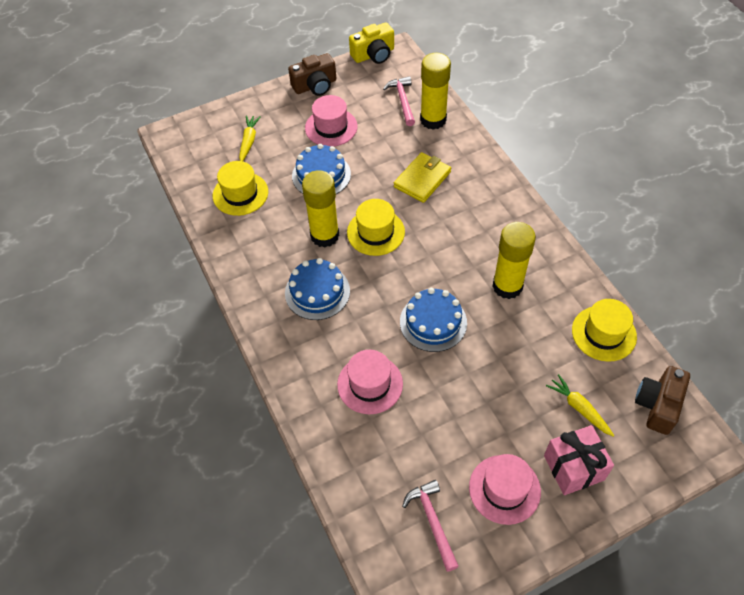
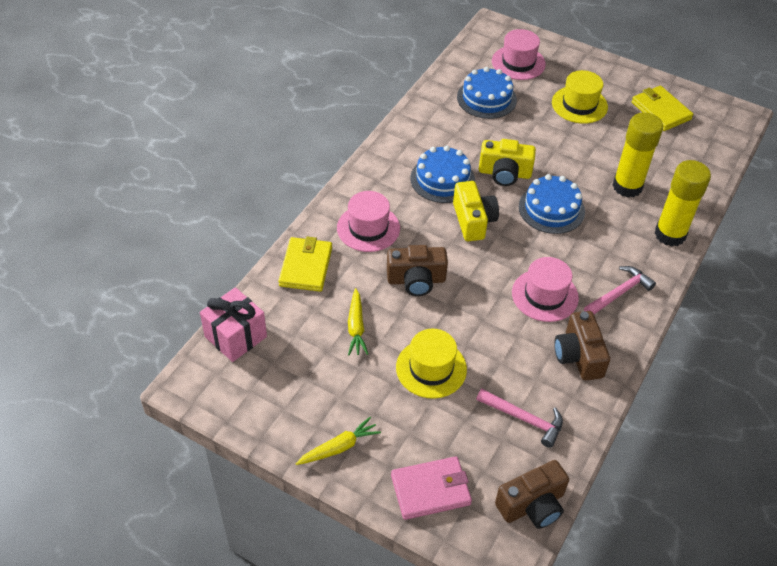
brown camera: [288,53,337,96] [635,366,690,435] = 2 -> [387,245,448,296] [495,460,569,529] [554,311,610,381] = 3
pink wallet: none = 0 -> [391,456,472,520] = 1
yellow camera: [349,22,394,64] = 1 -> [453,181,499,241] [479,139,536,186] = 2
yellow glue stick: [302,170,339,247] [420,53,451,130] [492,222,536,299] = 3 -> [612,112,663,197] [654,160,711,247] = 2
yellow hat: [213,161,268,216] [347,199,405,256] [572,299,637,362] = 3 -> [396,329,467,399] [552,70,608,124] = 2
yellow wallet: [394,152,451,203] = 1 -> [278,236,332,292] [632,86,693,131] = 2

